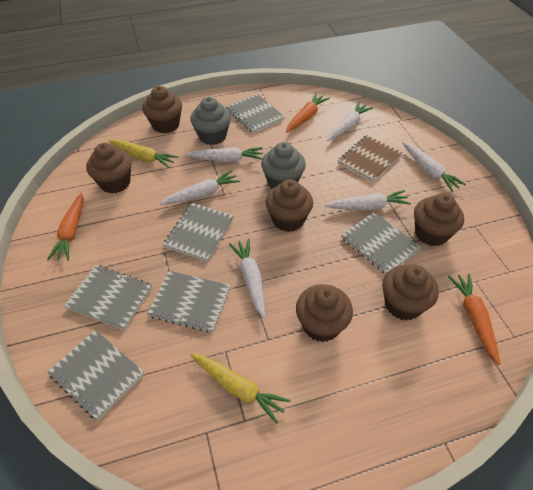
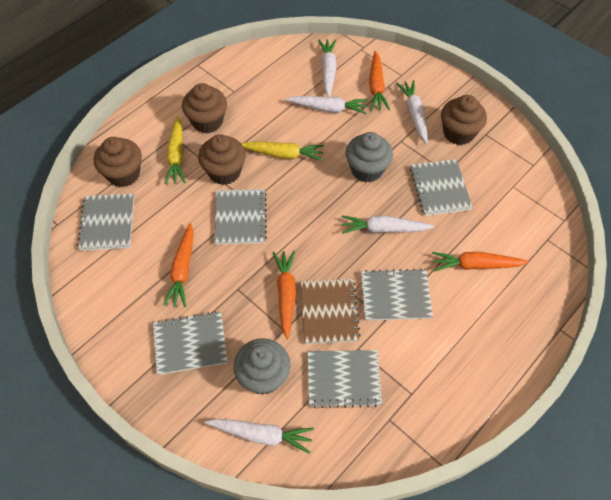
brown cupcake: [86,143,132,193] [142,86,182,134] [266,179,313,232] [296,284,353,342] [382,265,439,320] [414,193,464,246] = 6 -> [94,137,142,187] [182,83,227,133] [198,134,246,185] [441,95,487,145] = 4
orange carrot: [47,193,84,261] [286,93,330,133] [448,273,500,365] = 3 -> [163,223,194,307] [273,251,296,339] [369,51,390,111] [432,252,529,271] = 4
white carrot: [160,170,240,205] [185,147,263,162] [229,239,265,319] [325,190,411,210] [327,102,373,141] [403,142,466,192] = 6 -> [205,419,314,453] [285,96,368,114] [318,39,337,97] [342,215,434,234] [396,80,428,144] = 5

